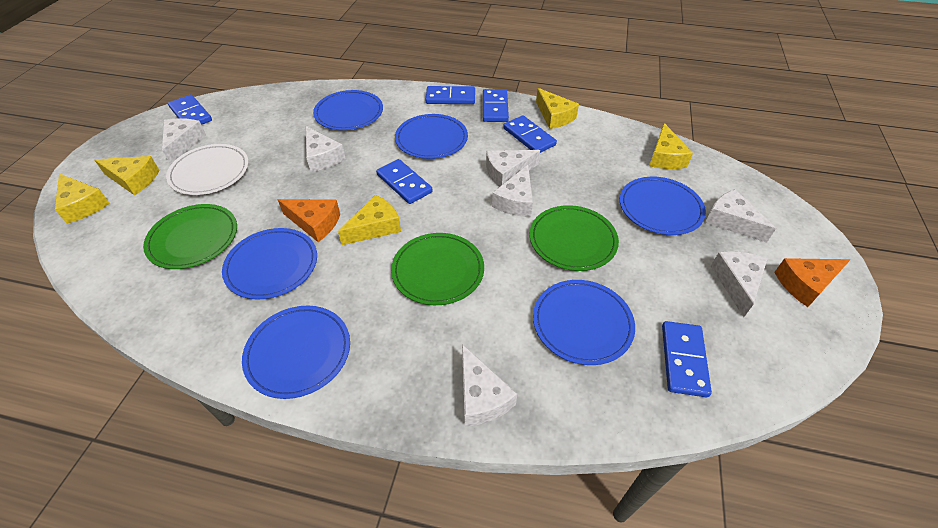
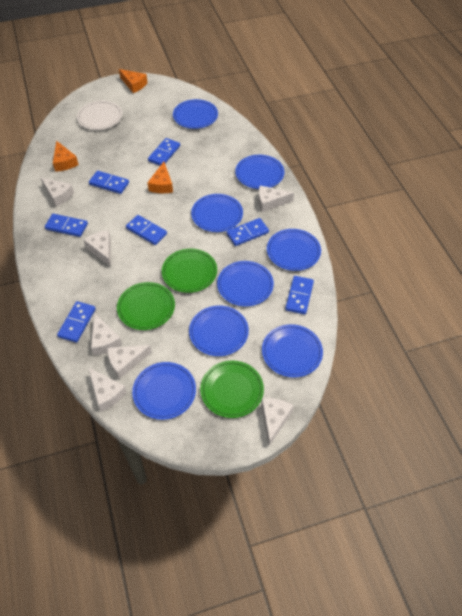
blue domino: [168,95,212,125] [376,159,433,204] [425,86,475,104] [483,89,509,122] [503,115,557,153] [662,321,712,397] = 6 -> [45,214,88,237] [57,301,96,342] [89,171,129,194] [126,215,167,245] [148,138,180,166] [226,218,269,246] [285,276,314,314] = 7
blue plate: [222,228,317,299] [242,306,350,399] [313,90,383,130] [395,114,468,159] [533,280,635,365] [620,177,706,235] = 6 -> [132,362,196,420] [173,99,218,129] [189,305,249,356] [191,194,243,232] [217,261,274,306] [235,155,284,189] [262,324,323,378] [267,229,321,271] = 8
orange cheese: [277,199,340,242] [774,258,851,307] = 2 -> [53,141,79,172] [119,69,148,93] [147,162,173,193] = 3
yellow cheese: [55,174,110,224] [95,156,160,195] [338,195,401,245] [536,88,579,129] [649,123,693,169] = 5 -> none = 0

